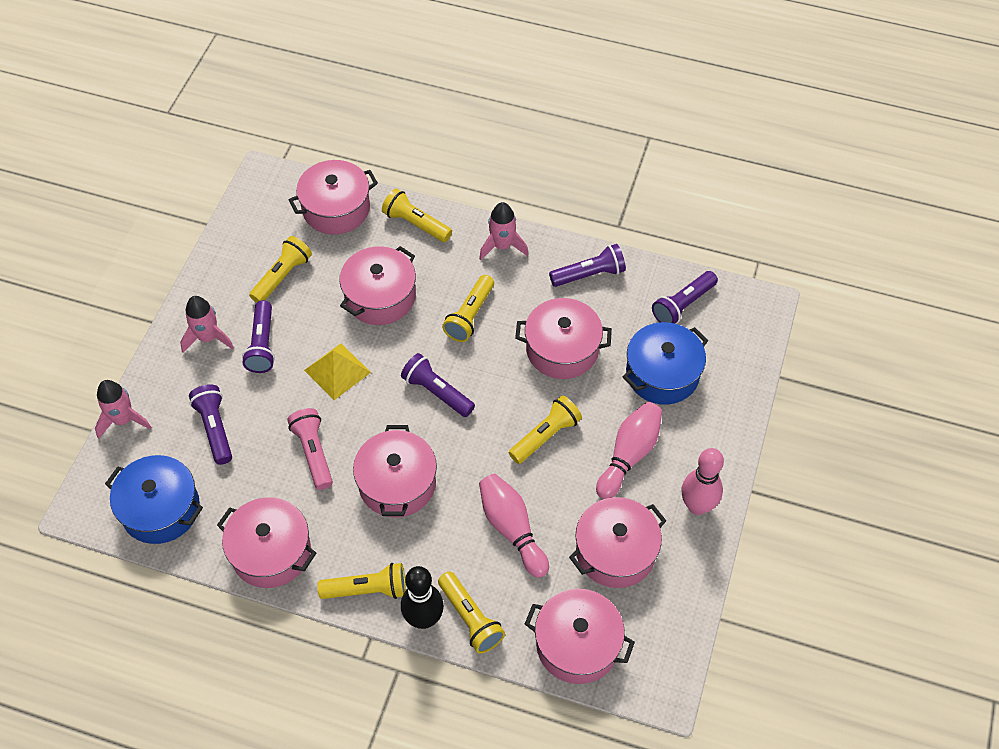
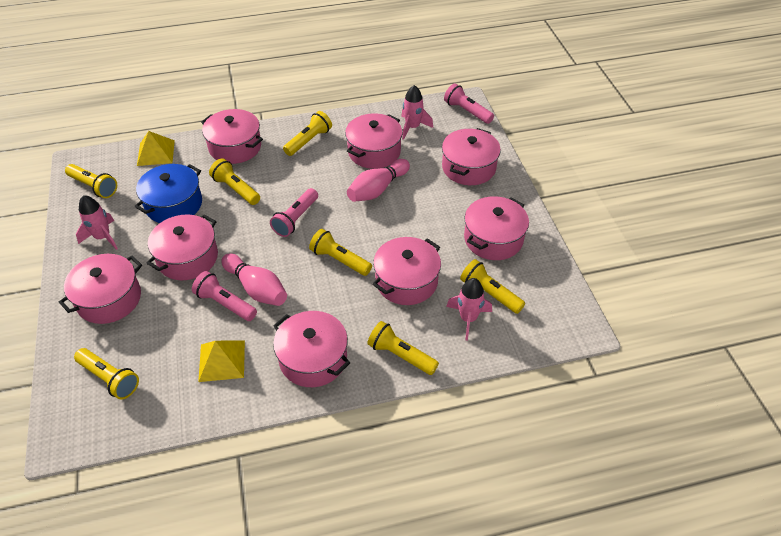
black bowling pin: [401,566,444,629] = 1 -> none = 0
blue pot: [105,455,203,544] [623,322,708,405] = 2 -> [134,164,202,223] = 1
pink bowling pin: [479,474,549,578] [596,402,662,499] [682,448,724,515] = 3 -> [221,253,287,306] [347,159,410,202] = 2
pink flashlight: [287,408,333,490] = 1 -> [192,271,257,321] [270,188,318,237] [444,84,494,124] = 3
pink pot: [217,497,316,588] [289,160,378,235] [339,246,416,325] [353,425,437,518] [515,298,612,379] [525,589,635,684] [569,497,666,588] = 7 -> [59,254,142,324] [147,214,218,280] [201,109,263,164] [273,311,350,387] [345,113,403,169] [372,237,441,305] [442,128,501,185] [464,196,529,260] = 8
purple flashlight: [189,384,232,465] [242,300,275,373] [401,353,475,417] [549,244,626,287] [652,271,718,324] = 5 -> none = 0
yellow flashlight: [249,236,312,303] [317,563,406,599] [382,188,452,242] [438,572,505,654] [442,275,494,342] [509,395,582,464] = 6 -> [65,164,117,198] [74,348,139,400] [209,159,260,205] [283,111,332,156] [309,229,372,276] [367,321,439,375] [460,259,525,314] = 7
yellow pyramid: [304,343,371,400] = 1 -> [137,131,175,166] [198,340,245,382] = 2

